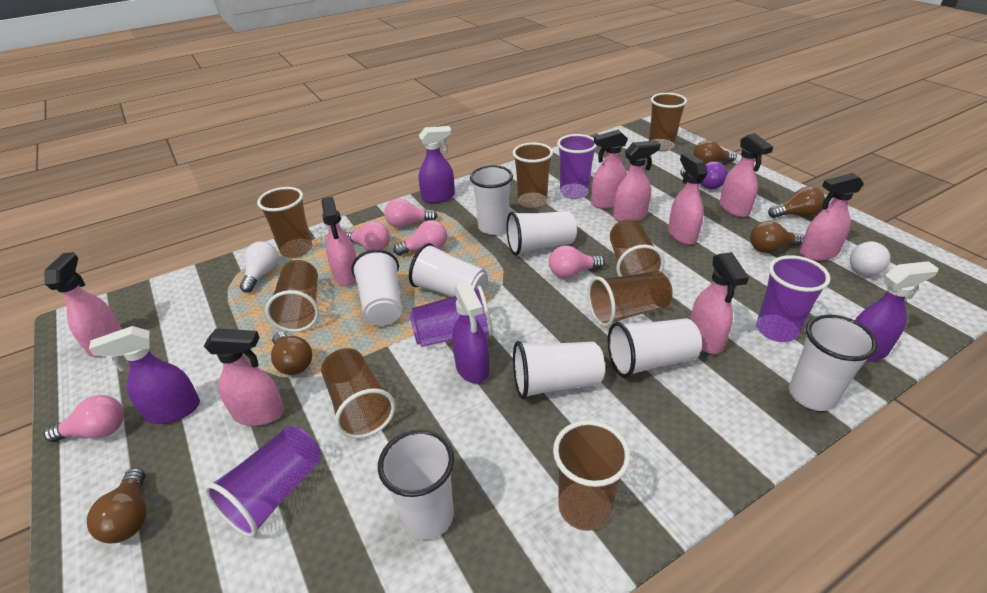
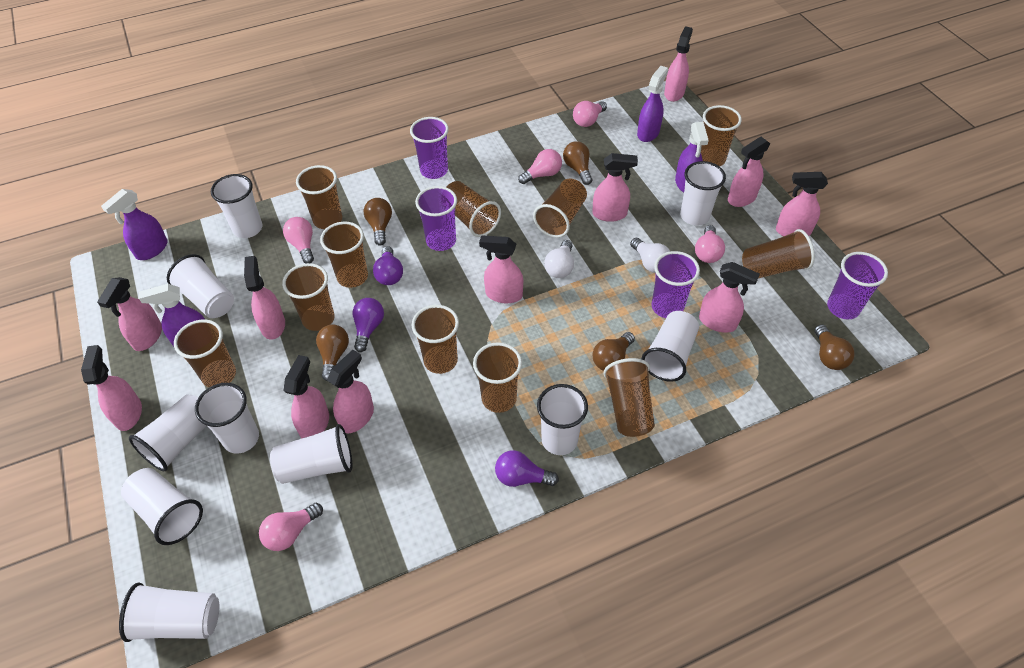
brown cup: [257,187,312,258] [265,260,319,332] [321,348,395,439] [513,143,553,209] [553,420,631,531] [588,271,673,327] [610,219,665,277] [649,93,687,151] = 8 -> [174,319,236,388] [282,263,335,331] [296,165,342,229] [320,222,368,288] [412,305,459,374] [446,181,501,237] [473,342,522,413] [533,179,587,238] [603,358,655,437] [701,105,742,166] [742,229,815,278] = 11
pink spray bottle: [44,252,122,357] [204,328,285,426] [321,197,357,286] [591,130,628,209] [613,140,661,222] [668,153,708,245] [690,252,749,354] [720,133,773,217] [800,173,864,261] = 9 -> [81,345,142,431] [97,277,162,351] [244,256,285,340] [284,355,329,439] [327,350,374,433] [479,235,523,303] [592,153,638,222] [664,26,693,102] [699,262,760,333] [728,137,770,207] [776,172,828,236] = 11
purple light bulb: [680,161,727,189] = 1 -> [352,298,384,352] [373,246,403,285] [495,450,559,487] = 3
white cup: [351,249,402,326] [378,429,454,540] [409,243,488,297] [470,165,513,235] [507,211,577,256] [513,341,605,399] [608,318,702,378] [789,315,878,411] = 8 -> [119,583,219,642] [121,468,203,545] [129,394,207,471] [167,254,234,318] [195,383,259,454] [211,174,262,238] [270,424,352,484] [537,384,588,455] [642,311,699,382] [680,161,726,226] = 10

